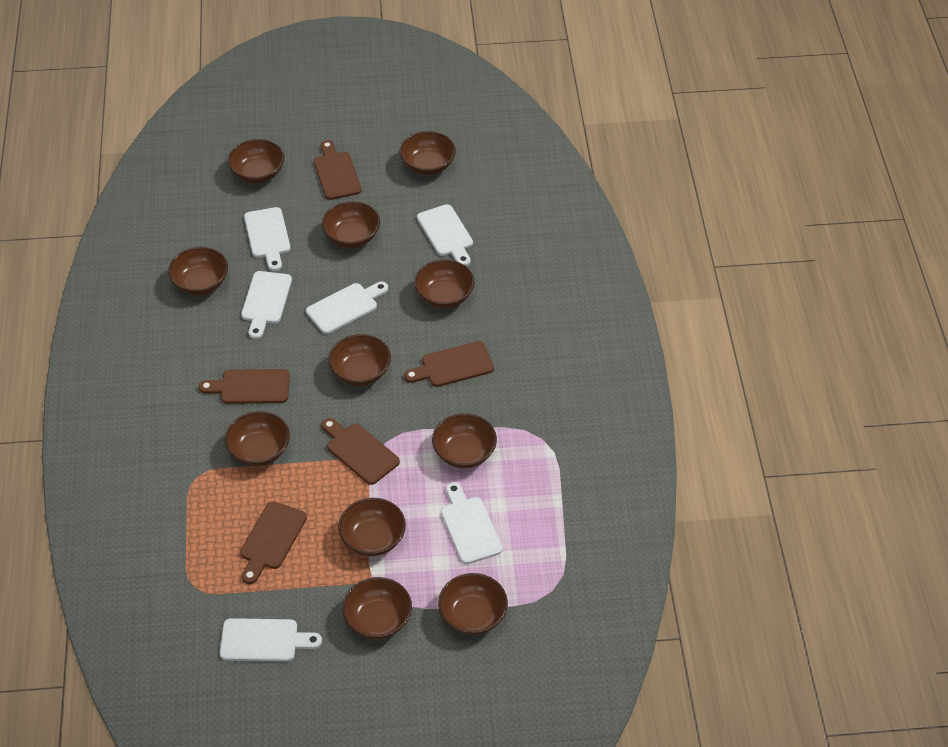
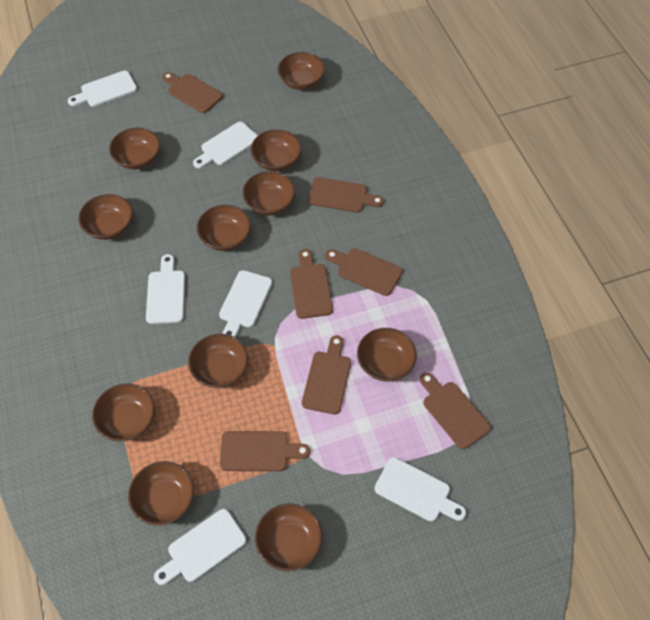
brown cutting board: [199,369,290,404] [240,501,307,584] [314,140,362,200] [322,418,400,485] [404,341,494,387] = 5 -> [162,72,223,113] [220,431,310,471] [290,249,333,319] [302,335,351,414] [308,177,384,213] [325,248,402,296] [420,372,491,449] = 7

